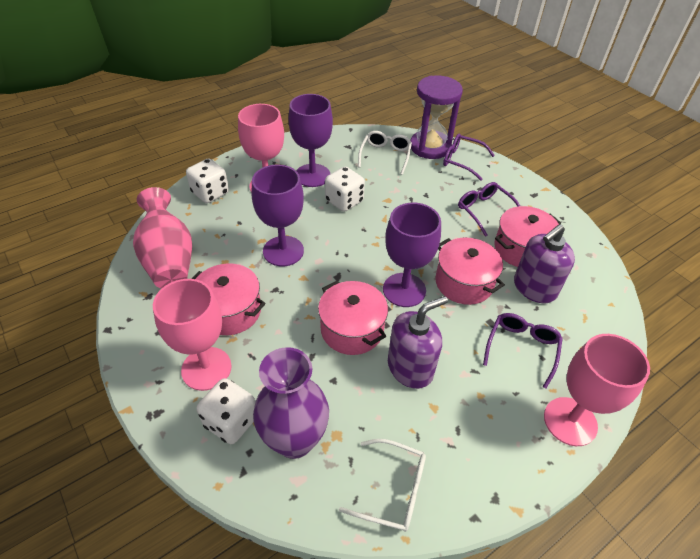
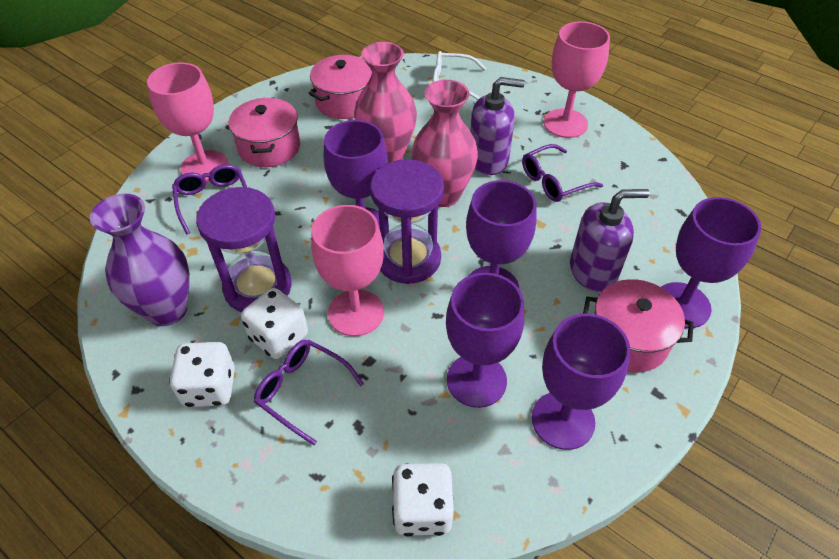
pink pot: [191,263,266,335] [318,281,388,355] [435,237,505,305] [495,206,561,267] = 4 -> [229,97,300,167] [308,55,372,119] [583,279,694,373] = 3
pink vase: [133,187,192,289] = 1 -> [354,42,417,163] [411,80,478,207] = 2
purple goblet: [252,165,304,266] [288,94,333,187] [383,203,441,307] = 3 -> [324,120,388,228] [446,273,524,408] [466,180,537,288] [532,313,630,450] [661,197,762,328] = 5
purple hourglass: [410,75,463,159] = 1 -> [196,187,292,312] [370,159,444,284] = 2
white glasses: [339,439,426,532] [358,131,412,175] = 2 -> [432,51,486,100] = 1

